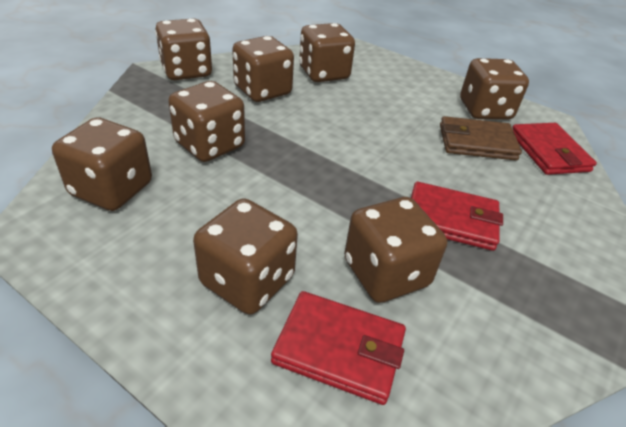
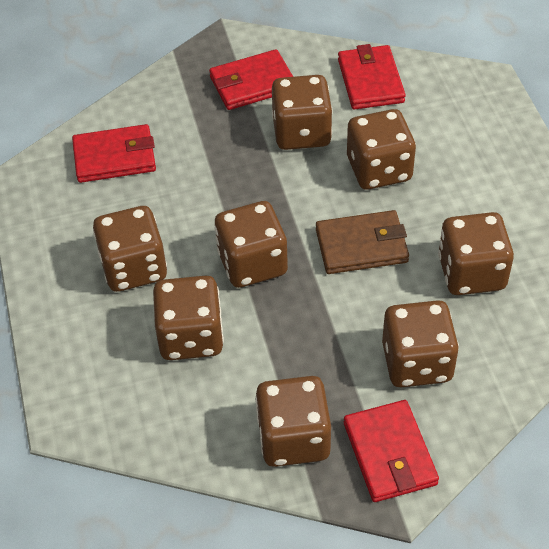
red wallet: [271,291,406,405] [411,182,503,251] [512,123,597,175] = 3 -> [72,124,156,183] [209,49,293,110] [338,44,406,110] [344,400,439,502] = 4

